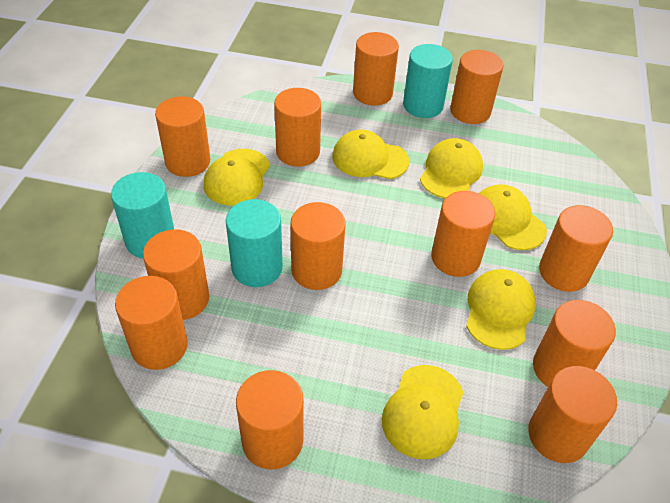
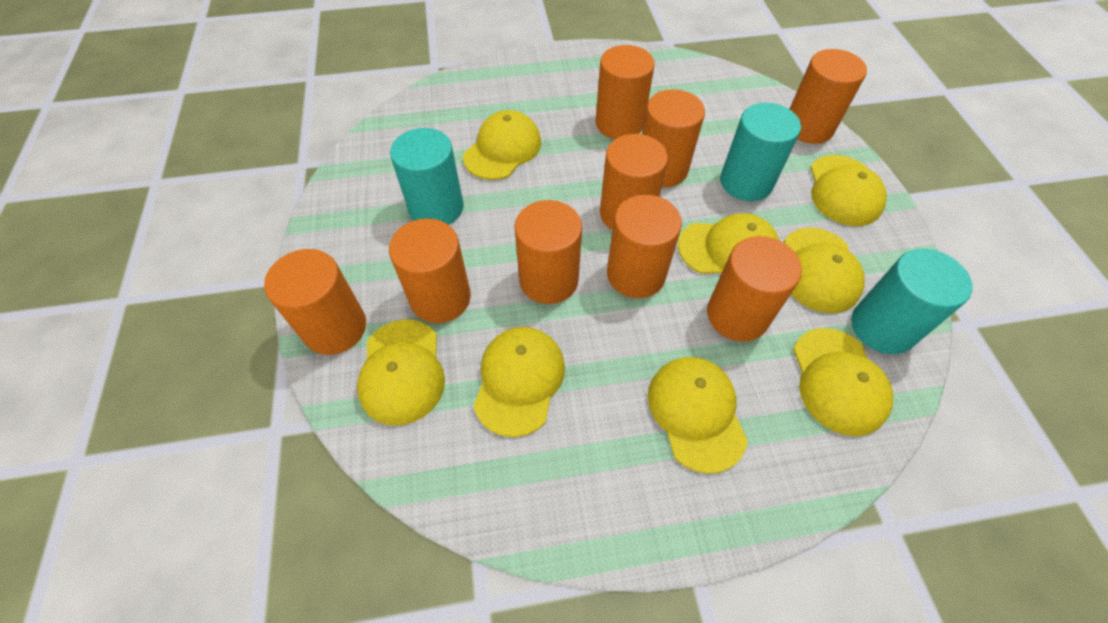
orange cylinder: [115,276,188,370] [143,229,209,320] [155,96,210,177] [236,370,304,470] [274,88,321,167] [290,202,346,290] [353,32,399,106] [431,191,495,277] [450,50,504,124] [528,366,617,463] [533,300,616,387] [539,205,613,292] = 12 -> [264,249,366,355] [389,218,471,323] [515,200,582,304] [596,45,655,139] [600,134,668,230] [607,195,682,298] [642,89,705,187] [707,236,802,342] [790,49,867,144] = 9
yellow cap: [203,149,270,206] [332,130,409,179] [382,365,464,459] [420,138,483,199] [466,269,536,350] [479,184,547,250] = 6 -> [357,320,445,425] [463,110,541,180] [473,327,565,437] [648,357,748,474] [678,213,780,274] [784,228,865,313] [793,328,893,436] [810,155,887,226] = 8

